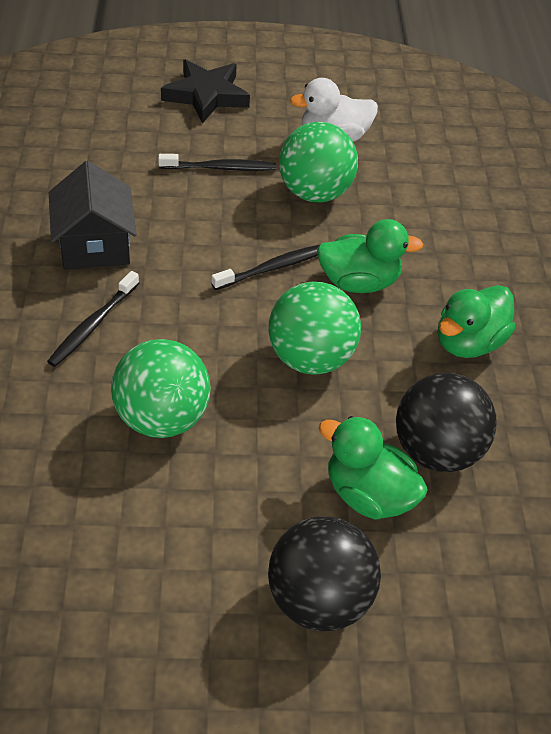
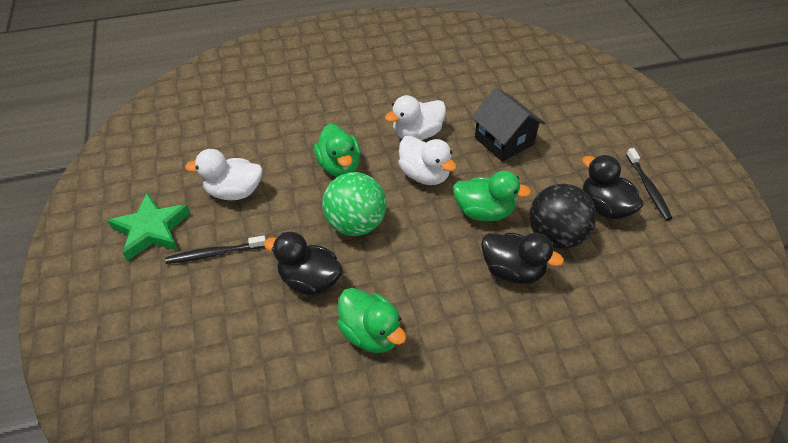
black ball: [268,516,381,631] [396,373,497,472] = 2 -> [529,184,597,249] = 1
black duck: none = 0 -> [264,232,343,296] [481,233,564,284] [582,155,643,219] = 3
black star: [161,59,250,123] = 1 -> none = 0
black toothbrush: [47,271,139,367] [158,154,276,171] [212,245,319,290] = 3 -> [165,235,266,264] [626,148,672,220] = 2
green ball: [111,339,211,438] [268,282,361,375] [279,122,358,202] = 3 -> [322,172,386,236] = 1
green star: none = 0 -> [107,193,190,261] = 1
white duck: [290,78,378,142] = 1 -> [185,149,263,200] [385,95,446,140] [398,135,457,185] = 3

